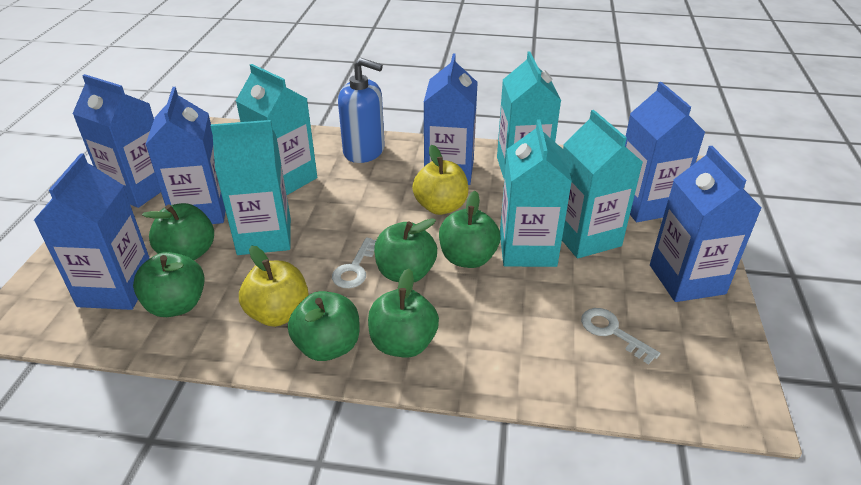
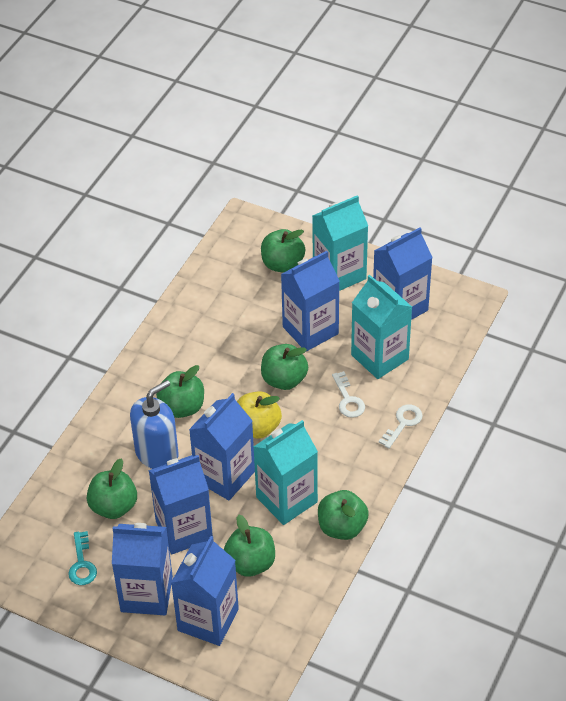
turquoise carton: [211,120,291,255] [236,64,317,195] [497,52,561,178] [500,120,572,267] [562,110,643,258] = 5 -> [253,420,318,525] [312,195,368,291] [351,275,412,379] = 3
turquoise key: none = 0 -> [68,531,97,585] = 1
yellow apple: [239,246,309,327] [412,145,468,215] = 2 -> [237,391,282,439] = 1

